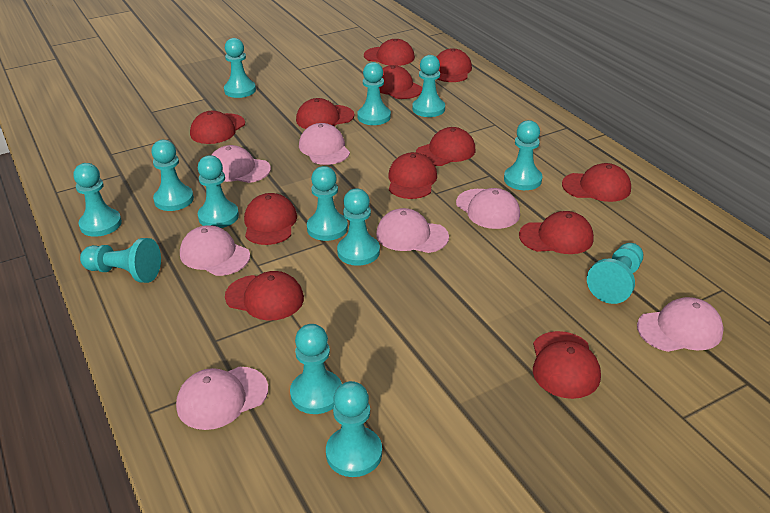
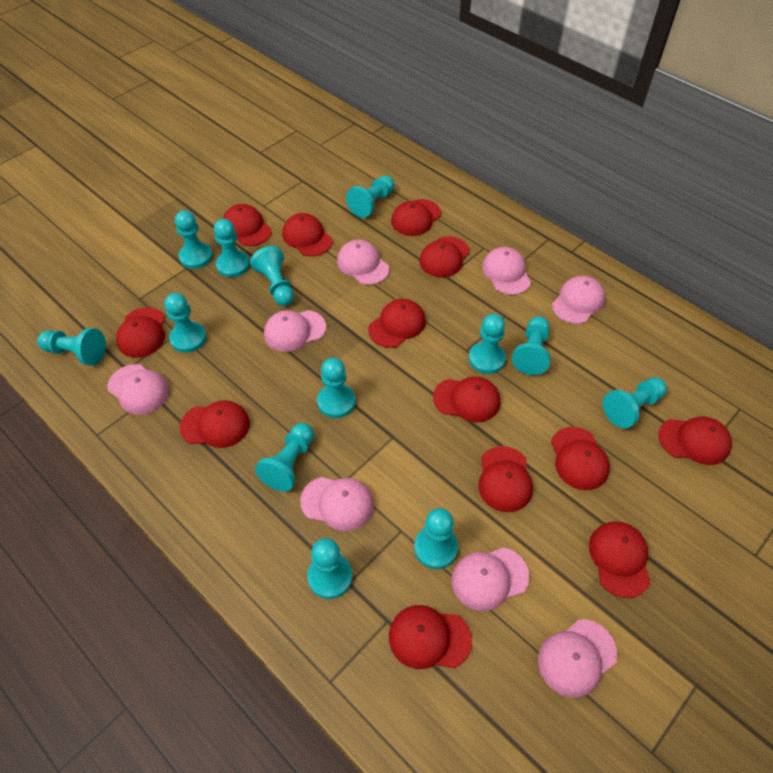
pink cap: [176,367,268,430] [180,225,250,276] [211,145,271,183] [299,123,350,165] [376,208,449,253] [456,188,520,229] [637,297,724,352] = 7 -> [107,364,169,415] [264,310,326,352] [300,477,374,531] [337,240,389,285] [452,548,529,611] [482,247,531,295] [538,620,617,698] [552,276,605,324] = 8
red cap: [190,111,245,144] [225,271,304,321] [244,193,297,245] [296,98,354,129] [364,39,415,66] [379,65,422,99] [388,152,437,199] [416,127,476,166] [436,48,472,82] [519,211,594,254] [533,331,601,399] [562,163,631,202] = 12 -> [116,307,165,358] [180,400,250,448] [223,204,272,246] [282,213,332,256] [368,299,426,348] [389,605,472,669] [391,199,441,236] [419,236,470,277] [433,377,500,422] [478,446,533,512] [551,427,610,490] [589,522,650,598] [658,417,732,465] = 13

